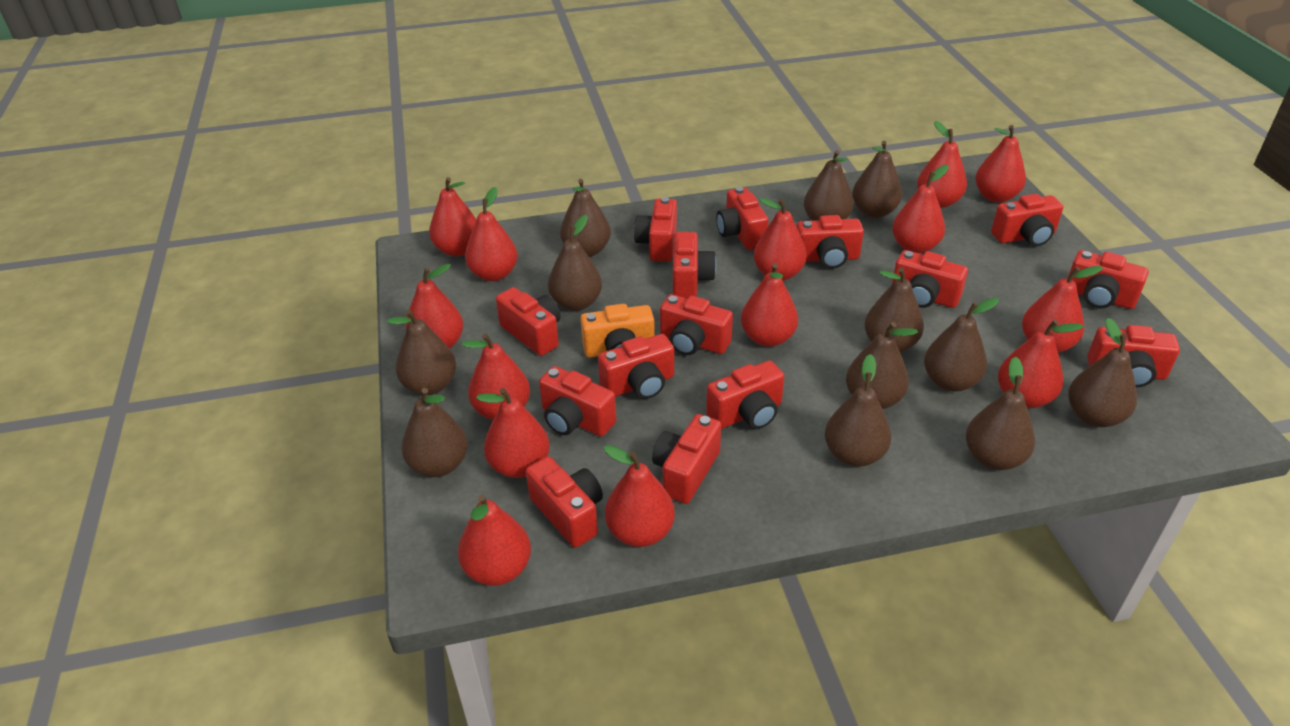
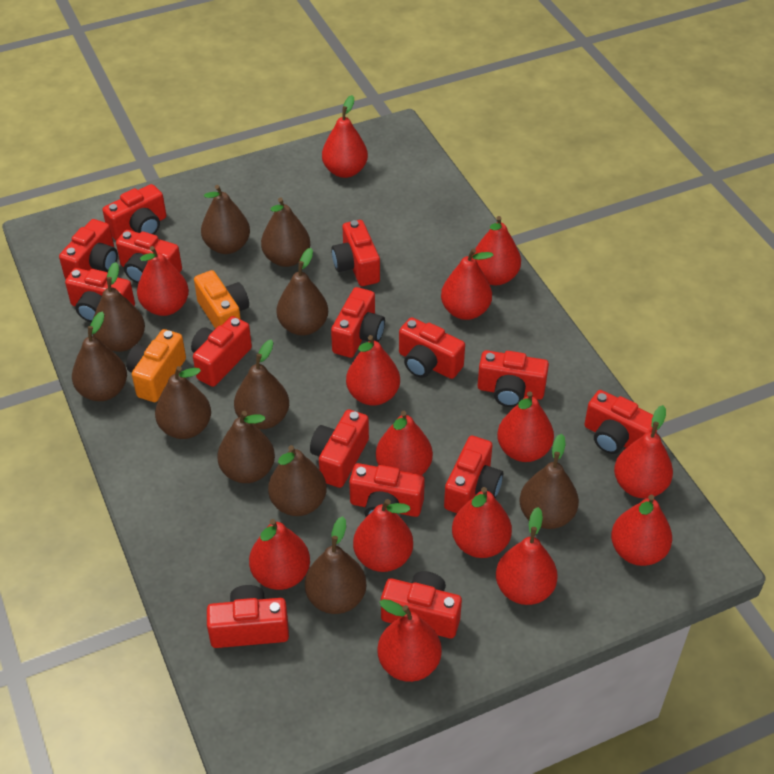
brown pear: [386,310,456,395] [401,388,468,477] [548,215,602,311] [560,179,611,257] [804,150,854,221] [825,354,891,467] [846,322,918,409] [852,141,902,218] [864,267,924,352] [924,298,999,392] [966,357,1035,470] [1068,318,1137,427] = 12 -> [72,312,127,401] [93,262,145,352] [155,366,211,439] [201,185,250,254] [217,411,275,483] [234,339,289,429] [261,198,310,267] [268,445,327,516] [276,248,328,336] [305,516,367,614] [520,434,579,529] = 11
orange camera: [580,304,655,358] = 1 -> [126,329,186,402] [194,270,249,329] = 2

